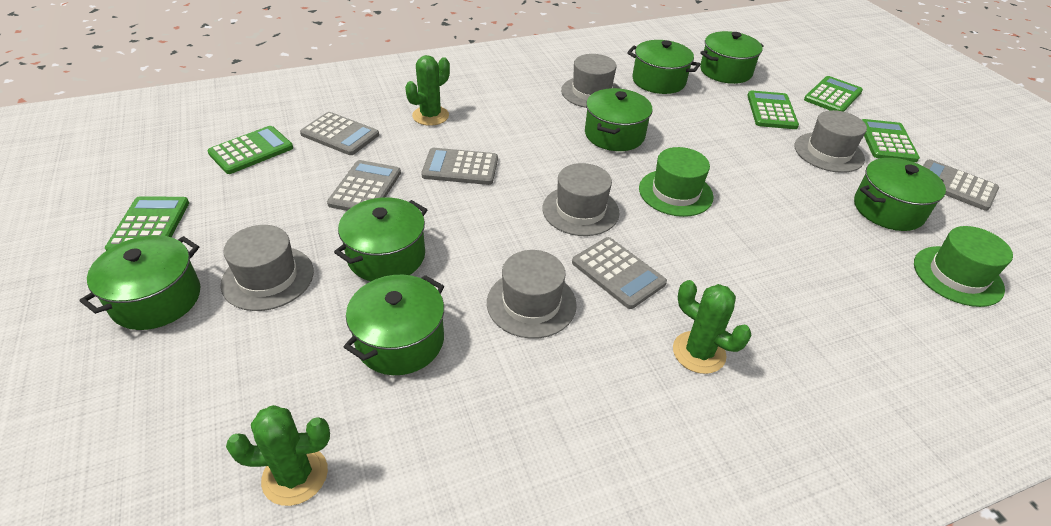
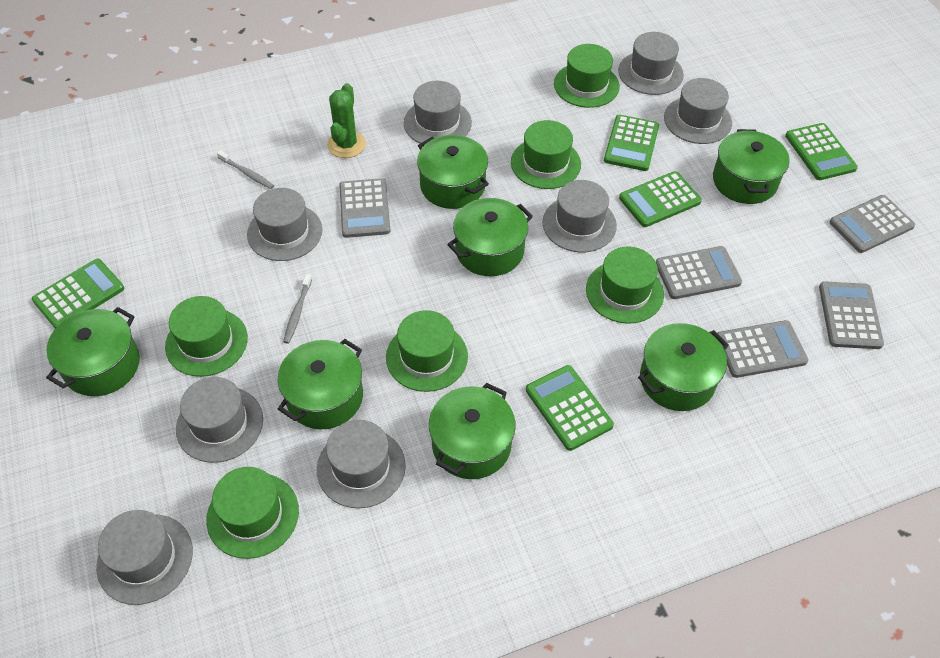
green cactus: [226,405,330,506] [405,55,450,126] [673,280,752,374] = 3 -> [327,83,366,158] = 1
green hat: [639,147,714,217] [914,226,1013,307] = 2 -> [165,296,248,377] [206,467,299,559] [386,310,468,392] [511,120,581,189] [554,44,620,108] [586,246,664,324] = 6
grey hat: [221,225,314,311] [487,250,577,339] [542,163,620,236] [561,54,620,108] [795,110,867,173] = 5 -> [96,510,193,605] [176,377,263,463] [247,188,322,261] [317,420,406,508] [404,81,472,143] [543,180,617,253] [618,32,684,95] [664,78,732,144] = 8
grey toothbrush: none = 0 -> [217,150,274,189] [283,274,312,344] = 2

